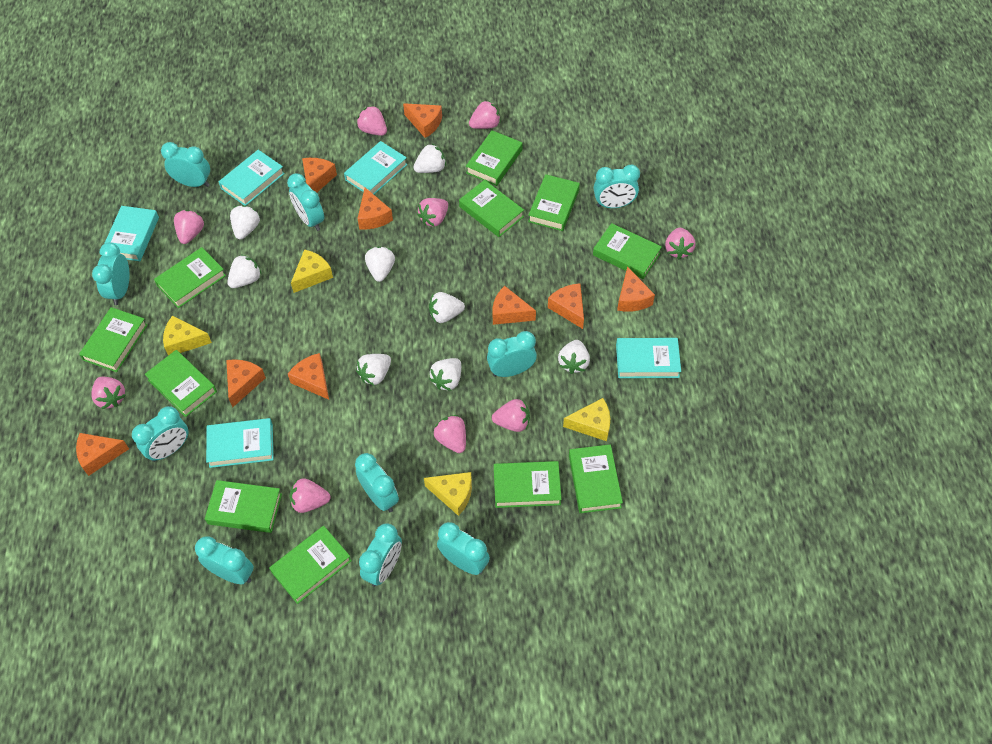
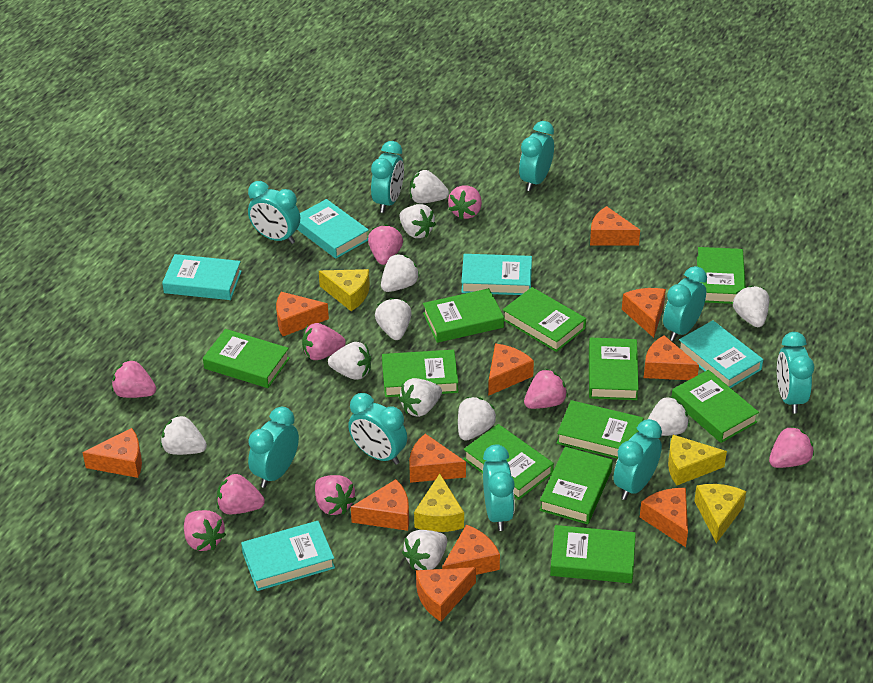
orange cheese: [76,433,129,476] [226,359,266,407] [288,353,329,400] [302,158,337,193] [357,188,393,229] [403,103,442,138] [492,286,536,325] [548,283,584,329] [617,266,655,312] = 9 -> [82,428,142,478] [276,292,329,336] [351,479,409,531] [409,434,466,483] [416,567,476,622] [442,525,500,575] [488,344,534,396] [590,206,640,246] [622,288,666,338] [640,488,688,547] [644,335,699,380] = 11
turquoise clock: [92,242,130,305] [132,406,188,462] [161,142,210,187] [195,536,254,584] [287,173,324,231] [355,453,399,512] [359,523,402,587] [437,522,490,575] [487,331,537,377] [594,165,640,208] = 10 -> [248,181,300,244] [248,407,299,488] [348,393,407,465] [371,141,404,213] [483,444,515,531] [519,121,554,191] [613,419,662,500] [663,266,707,341] [777,332,814,413] = 9
white strawberry: [227,254,262,288] [230,205,260,239] [356,354,391,385] [365,246,395,282] [413,144,446,173] [429,292,465,323] [429,358,461,391] [558,340,590,374] = 8 -> [160,415,207,455] [328,342,371,380] [375,298,412,340] [381,254,420,292] [399,204,436,238] [399,378,442,417] [402,530,447,570] [410,170,449,203] [458,397,496,441] [647,396,690,436] [733,285,769,327] = 11

